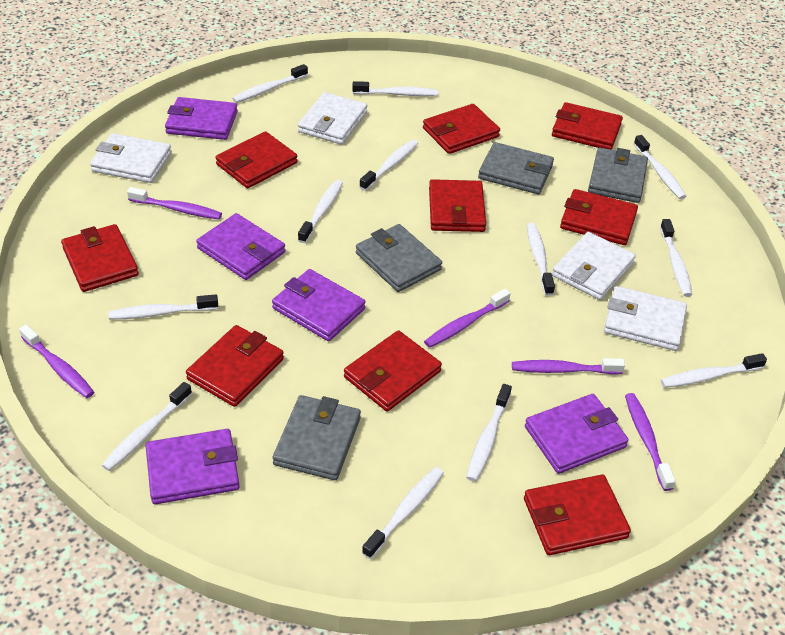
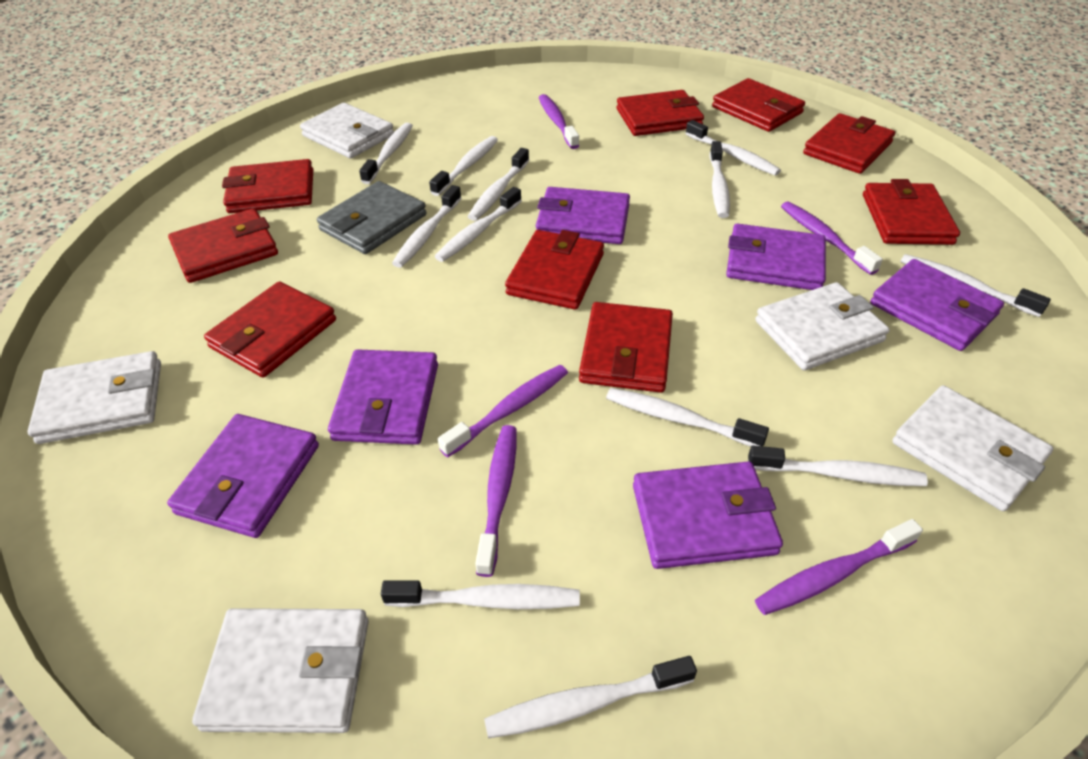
grey wallet: [272,395,361,480] [356,224,442,292] [478,142,554,194] [588,148,648,203] = 4 -> [317,181,427,254] = 1
purple wallet: [145,429,240,504] [165,97,238,140] [196,213,285,280] [272,269,366,341] [525,394,629,474] = 5 -> [167,414,319,538] [328,349,438,445] [536,187,630,244] [633,461,783,569] [726,224,826,290] [870,259,1004,351] = 6
white wallet: [90,133,172,183] [298,92,367,144] [552,232,636,300] [604,286,687,351] = 4 -> [27,351,161,444] [192,608,369,733] [300,103,394,158] [755,282,890,370] [892,385,1053,511] = 5

